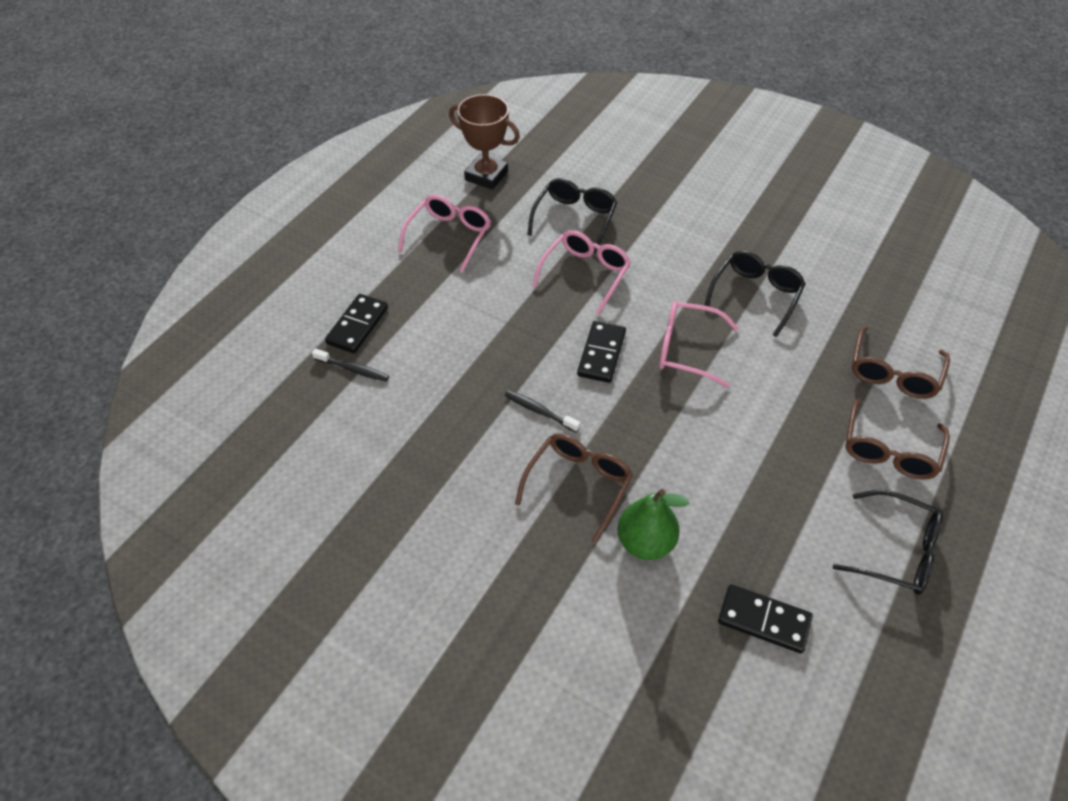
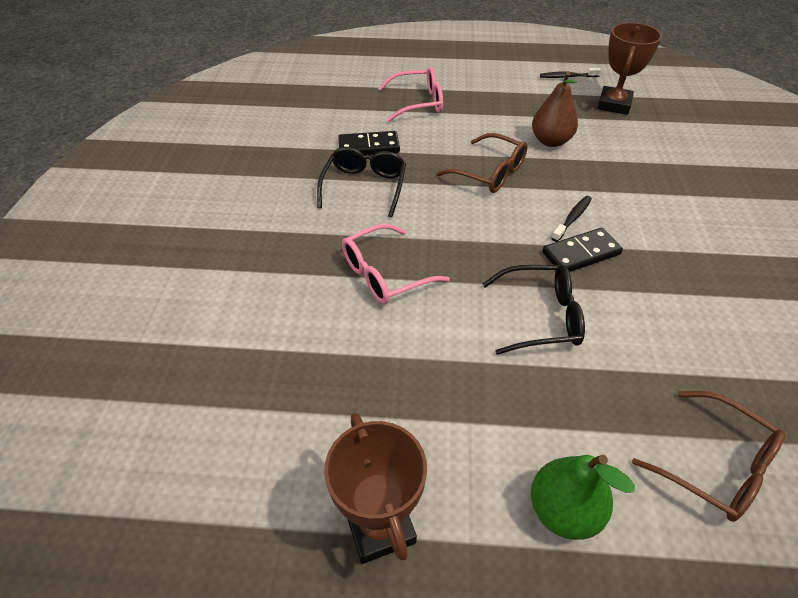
black domino: [325,294,388,353] [577,321,626,383] [718,584,813,653] = 3 -> [338,131,400,155] [542,228,623,272] = 2
black glasses: [527,178,617,253] [704,251,806,337] [833,490,943,595] = 3 -> [317,147,406,217] [483,264,585,355] = 2
brown glasses: [515,433,633,543] [845,398,950,480] [852,326,950,399] = 3 -> [436,133,528,193] [632,391,785,522] = 2
brown pear: none = 0 -> [532,71,578,147] = 1
brown trophy: [449,94,520,190] = 1 -> [324,413,427,564] [597,23,662,115] = 2
pink glasses: [398,195,491,273] [532,230,631,314] [659,301,739,388] = 3 -> [342,224,450,304] [378,67,443,122] = 2

